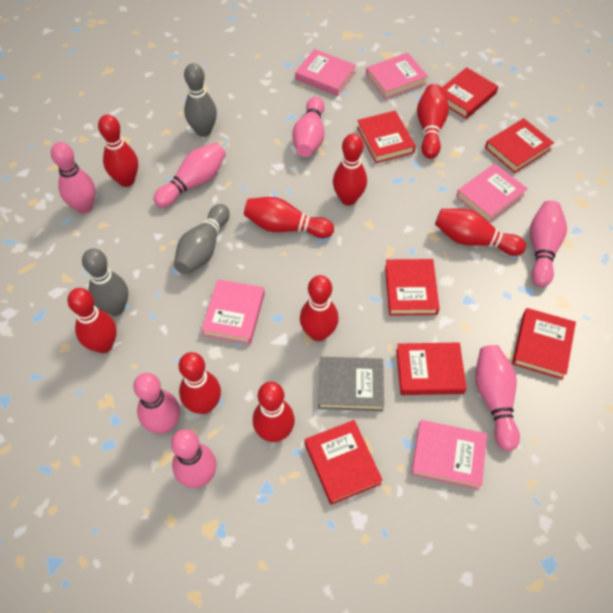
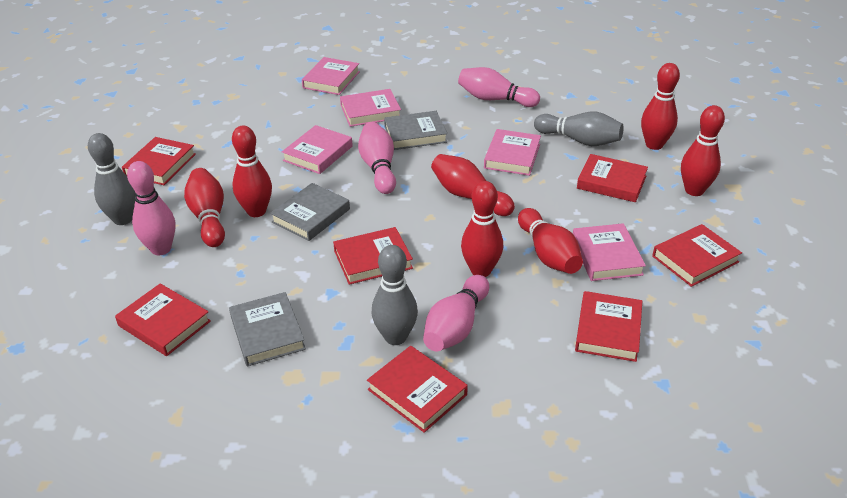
grey book: [318,357,384,411] = 1 -> [229,292,306,366] [270,183,350,241] [384,111,447,150] = 3
pink bowling pin: [51,142,95,214] [133,373,180,434] [153,143,226,208] [171,429,216,488] [292,96,325,157] [475,345,520,451] [530,200,567,287] = 7 -> [127,161,176,256] [358,122,396,194] [423,275,489,352] [458,67,540,107] = 4
red bowling pin: [67,288,117,353] [98,115,138,187] [179,352,221,414] [244,197,334,238] [253,382,295,442] [300,275,339,341] [333,134,367,205] [417,84,449,159] [435,208,526,256] = 9 -> [184,168,225,247] [232,126,272,217] [431,154,515,216] [461,181,503,277] [518,208,583,274] [641,63,680,150] [681,105,725,196] = 7

